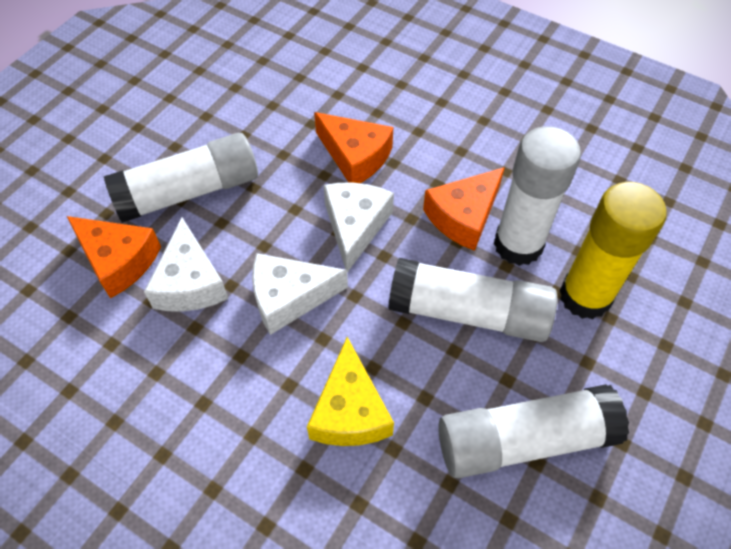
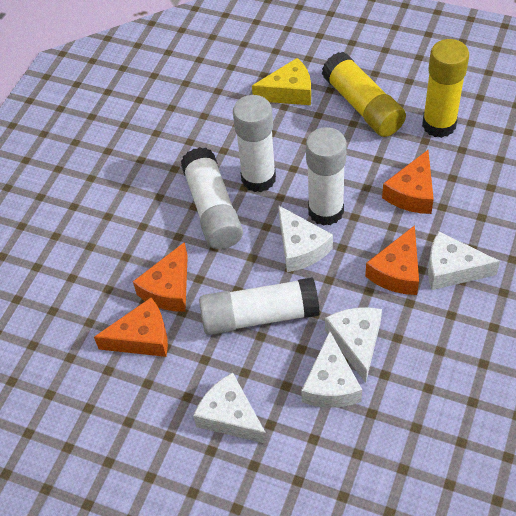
orange cheese: [67,216,161,299] [314,112,393,183] [423,167,505,251] = 3 -> [94,298,168,357] [133,242,188,312] [365,225,419,295] [382,150,434,214] = 4
white cheese: [144,217,228,311] [252,253,348,335] [323,182,394,272] = 3 -> [193,373,267,444] [278,205,333,272] [301,331,362,408] [325,308,382,383] [428,231,500,290] = 5
yellow glue stick: [560,182,667,319] = 1 -> [322,52,406,137] [422,39,469,138] = 2

